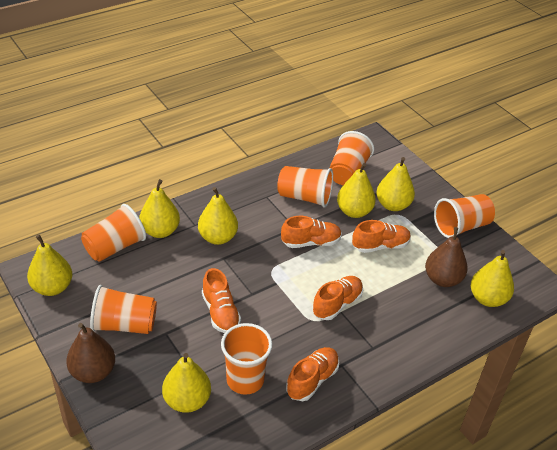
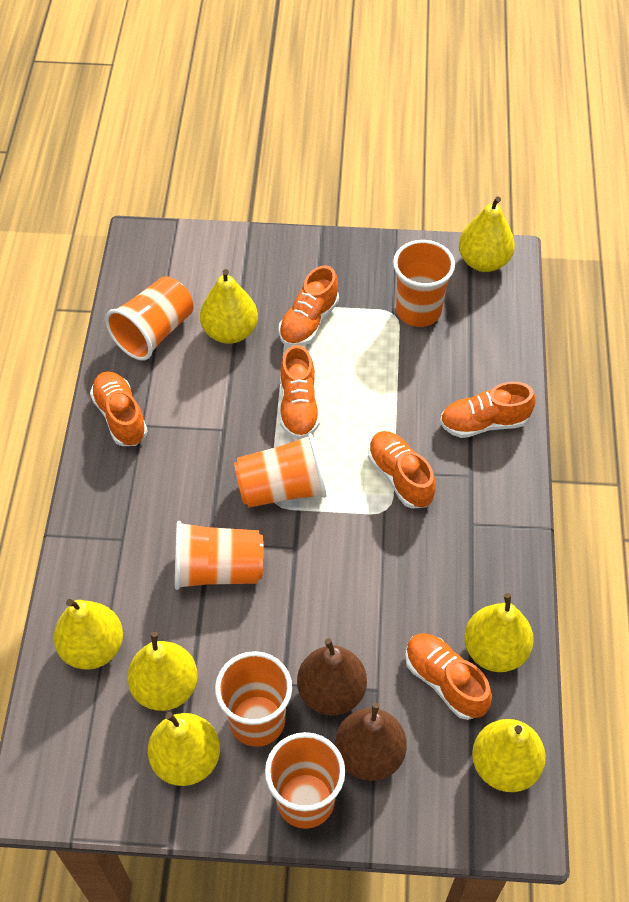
orange shoe: [202,268,241,333] [281,216,342,248] [286,347,339,401] [312,276,363,320] [352,220,411,253] = 5 -> [90,371,148,446] [279,265,339,347] [280,345,320,439] [368,431,436,508] [405,633,492,720] [440,382,536,438] = 6

